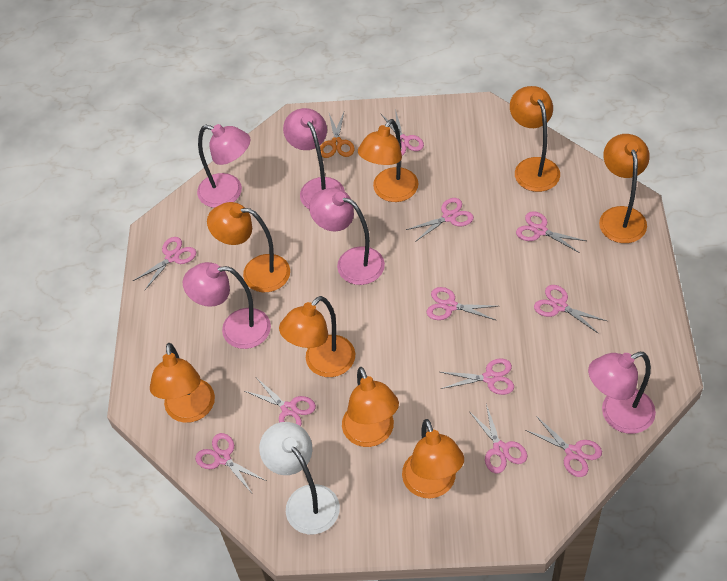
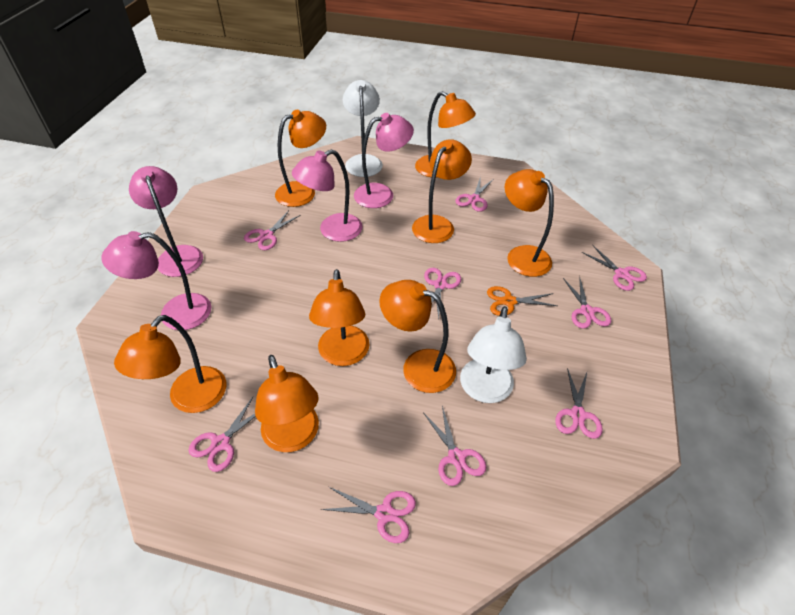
pink lamp: [183,262,271,349] [197,124,251,208] [283,108,345,209] [309,188,385,285] [588,352,656,434] = 5 -> [101,231,211,330] [129,166,203,277] [292,149,362,242] [354,113,414,208] = 4
pink scissors: [133,237,196,290] [195,433,266,493] [245,378,316,426] [380,109,424,156] [406,198,474,242] [426,287,497,320] [441,358,514,395] [469,404,527,473] [516,211,586,253] [525,416,602,477] [534,285,607,334] = 11 -> [188,397,256,472] [244,210,301,250] [321,487,416,543] [424,268,461,319] [424,406,486,486] [455,176,494,212] [555,368,603,439] [563,276,611,329] [582,245,647,291] = 9
white lamp: [259,422,340,534] = 1 -> [343,80,383,177] [460,306,527,403] = 2

